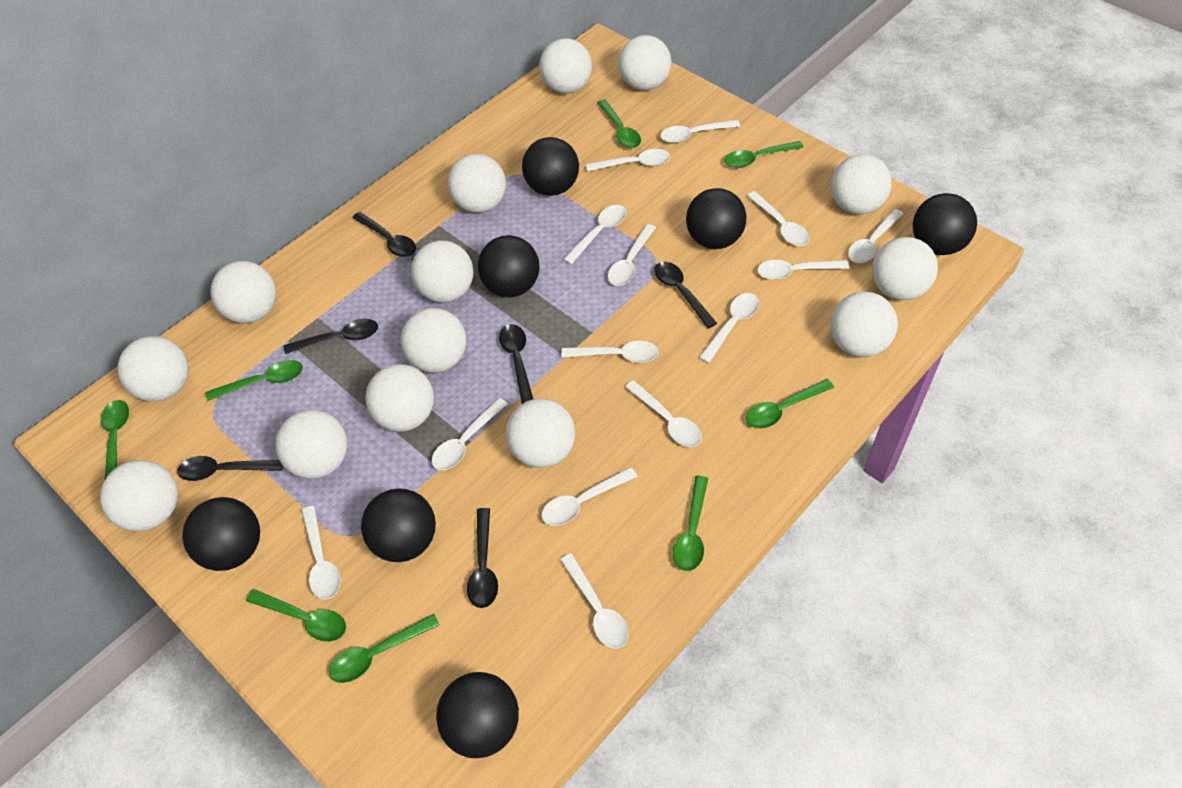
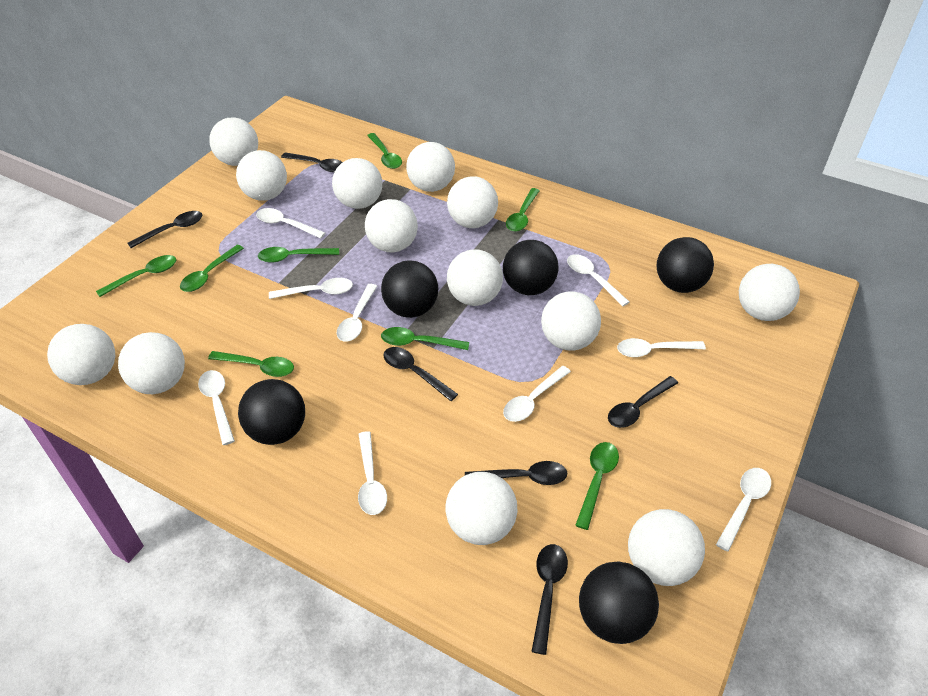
black ball: [182,497,260,571] [361,488,436,562] [436,672,519,758] [478,235,539,297] [522,137,579,196] [686,188,746,249] [913,193,977,255] = 7 -> [238,379,305,445] [381,260,438,318] [503,240,559,295] [579,561,659,644] [657,237,714,293] = 5
white ball: [100,460,178,531] [117,336,189,402] [211,261,276,323] [276,410,347,479] [365,364,434,431] [401,308,466,373] [411,241,473,302] [448,154,506,213] [506,399,575,468] [539,38,592,94] [619,35,671,90] [830,292,898,357] [831,154,892,214] [872,237,938,300] = 14 -> [47,324,115,385] [118,332,185,394] [209,118,258,166] [236,150,287,201] [332,158,382,209] [365,199,418,252] [406,142,455,192] [445,472,518,545] [447,176,498,228] [447,249,503,306] [541,291,601,351] [628,509,705,586] [739,264,800,321] = 13
white spoon: [301,506,341,600] [431,398,508,470] [541,467,638,526] [560,553,629,649] [561,341,659,363] [563,205,626,265] [586,149,670,172] [608,224,656,286] [625,380,702,447] [660,120,740,143] [699,293,759,363] [747,191,810,246] [757,260,849,280] [848,209,904,263] = 14 -> [198,370,235,445] [256,208,325,239] [269,278,353,299] [337,284,377,342] [358,431,387,515] [503,366,571,422] [567,254,629,307] [617,338,706,357] [716,468,771,552] = 9

